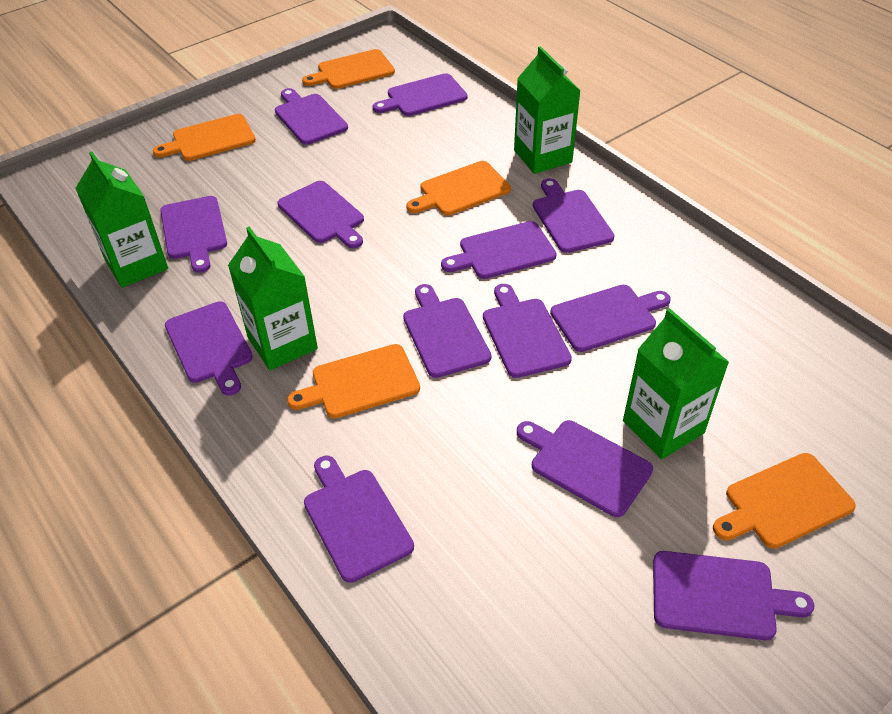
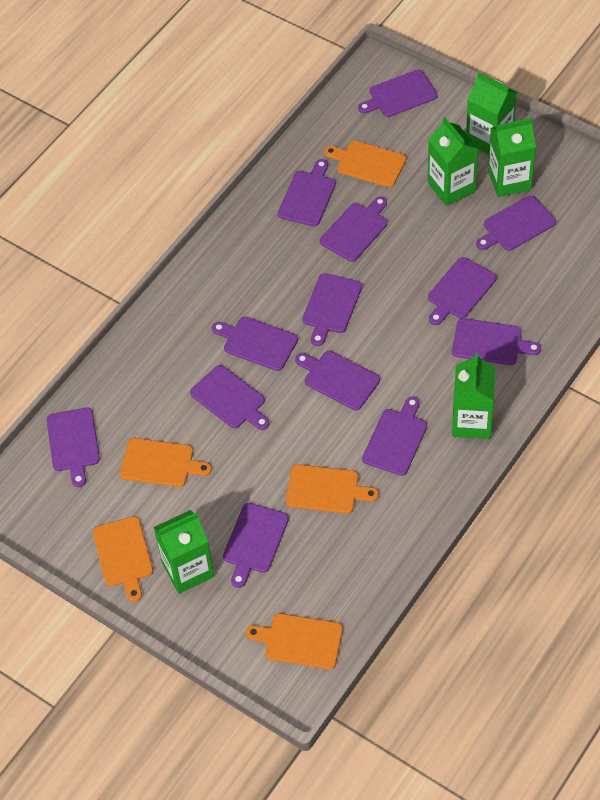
green carton: [76,151,168,288] [228,227,318,370] [514,46,581,174] [623,308,729,459] = 4 -> [153,510,214,594] [428,117,478,206] [452,352,496,439] [466,72,517,155] [488,118,536,197] = 5

